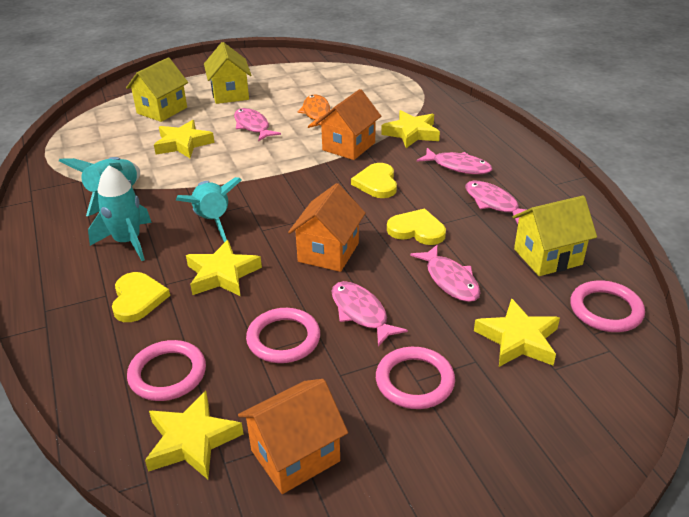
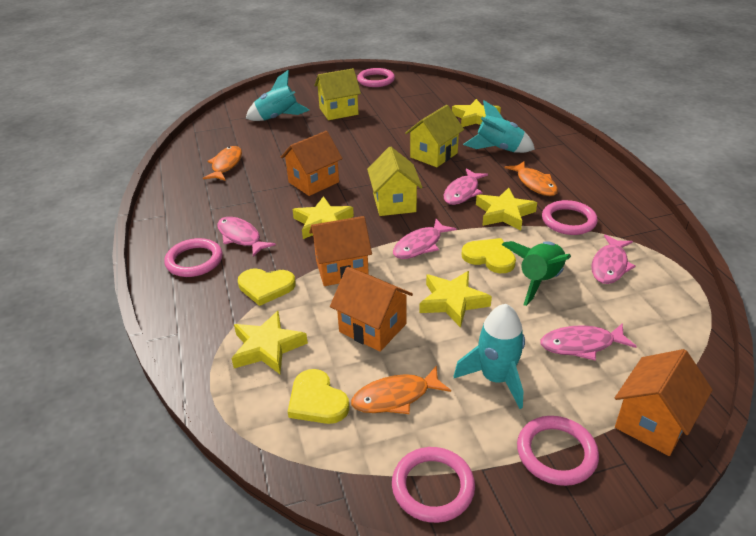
green rocket: none = 0 -> [502,241,571,306] = 1
orange fish: [298,94,330,128] = 1 -> [203,146,242,181] [351,365,451,414] [504,161,558,196] = 3
orange house: [238,379,348,494] [288,183,366,272] [315,89,381,160] = 3 -> [281,131,342,196] [309,216,372,286] [330,267,413,352] [615,349,712,456] = 4
pink ring: [127,340,206,401] [246,308,320,363] [376,347,455,409] [570,280,645,332] = 4 -> [164,238,222,277] [357,68,395,87] [392,447,475,523] [517,416,599,486] [542,200,598,235] = 5

